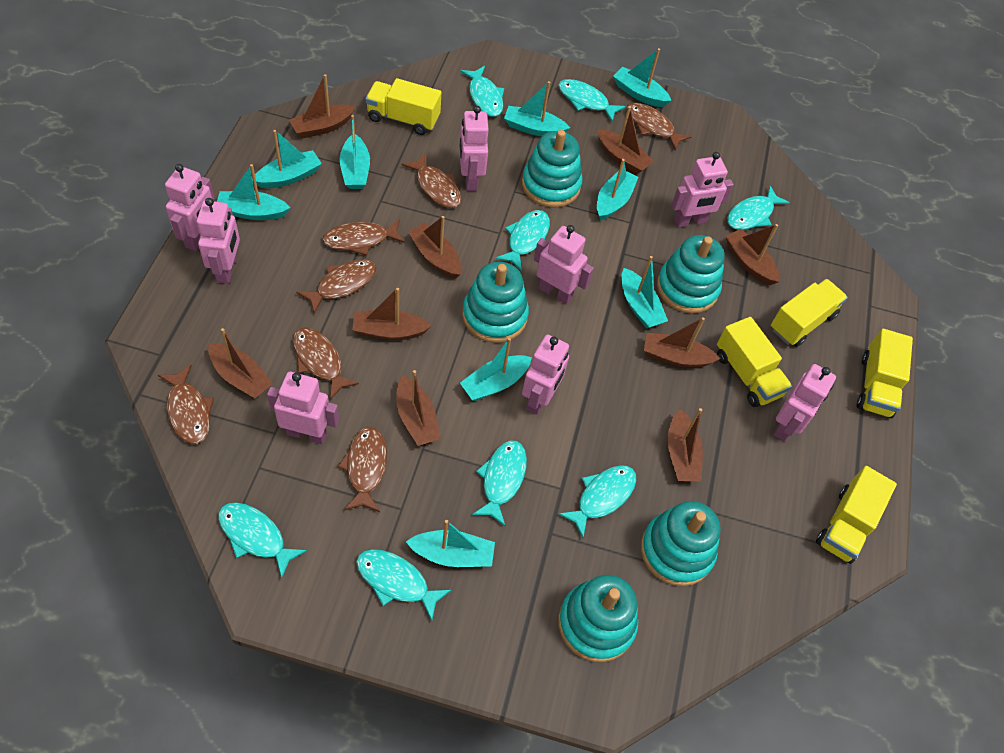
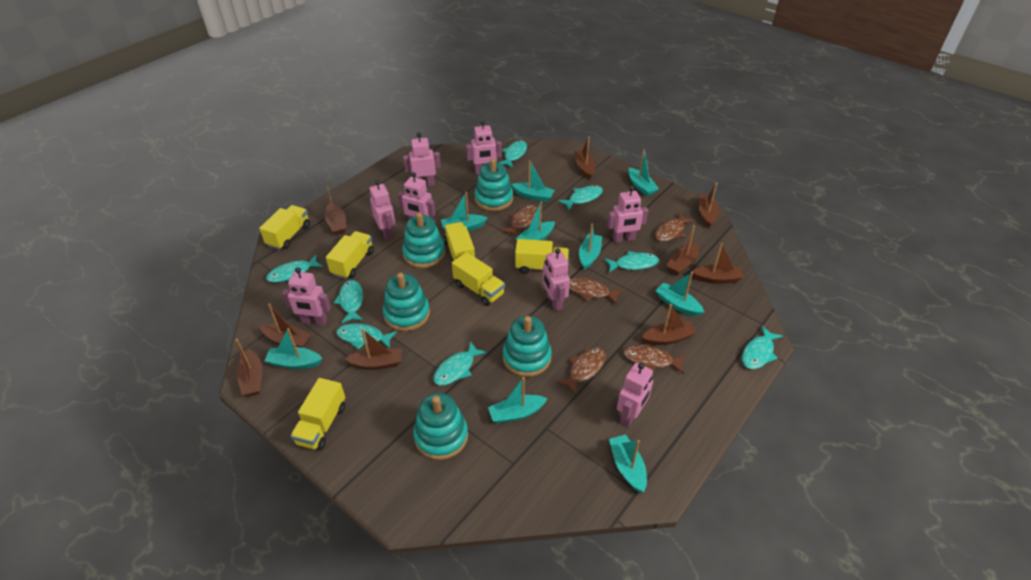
brown fish: [158,365,214,444] [293,327,359,400] [297,259,376,314] [323,219,405,255] [338,426,387,512] [401,153,461,208] [627,103,692,150] = 7 -> [501,205,538,237] [557,348,606,394] [569,277,623,304] [623,345,686,374] [655,212,695,242] = 5
yellow truck: [366,78,441,135] [717,317,792,407] [771,279,848,347] [816,466,897,564] [857,329,913,418] = 5 -> [259,205,310,250] [290,378,345,450] [326,231,374,279] [444,222,475,264] [452,252,505,306] [515,239,569,274] = 6

